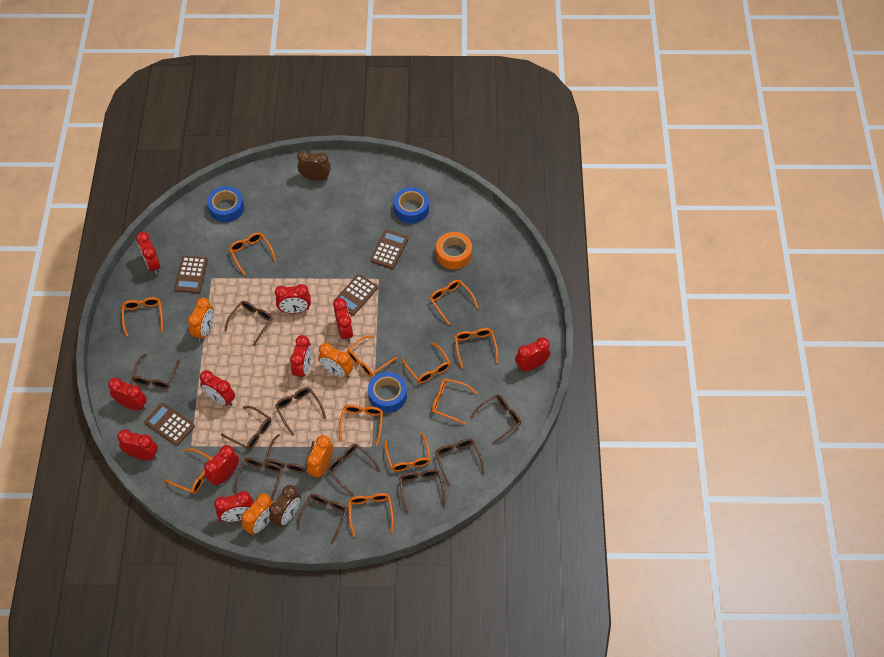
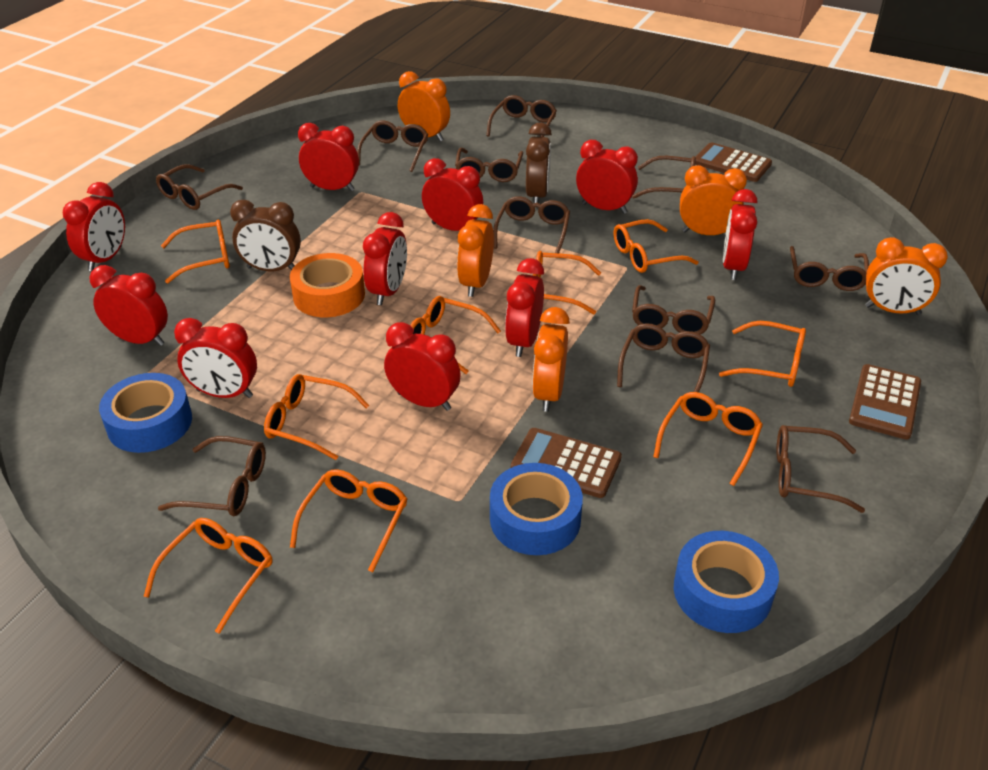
brown calculator: [144,403,195,446] [174,256,208,293] [333,274,378,316] [370,230,408,269] = 4 -> [511,428,622,498] [695,142,772,182] [849,364,921,440] = 3
orange clock: [188,297,214,341] [241,493,273,535] [307,435,333,479] [318,343,353,378] = 4 -> [398,71,450,141] [457,204,494,297] [532,307,570,412] [680,165,747,235] [865,237,948,315] = 5
orange glasses: [122,297,163,337] [164,448,213,494] [229,232,276,276] [339,405,383,446] [347,335,397,377] [348,493,394,537] [384,433,431,472] [401,343,451,383] [430,280,478,325] [432,378,477,425] [454,328,498,369] = 11 -> [143,518,272,634] [161,219,230,283] [264,374,370,460] [290,469,408,572] [410,296,501,374] [532,251,601,315] [614,219,699,273] [653,392,763,486] [719,321,806,387] = 9

